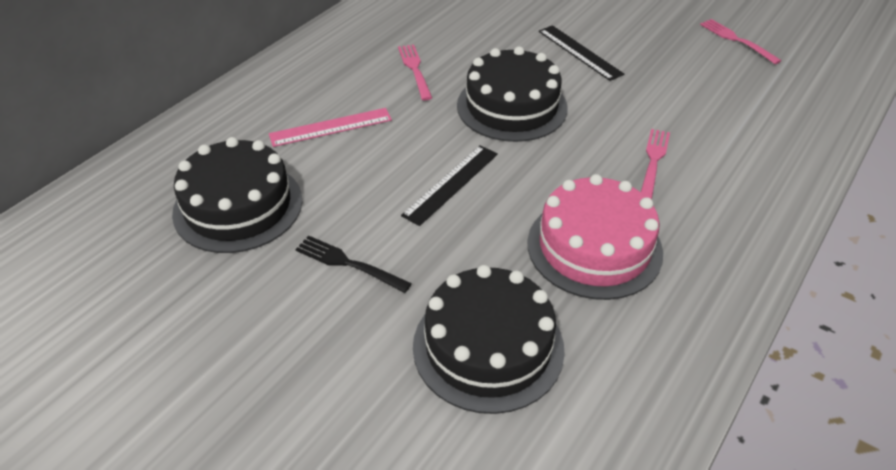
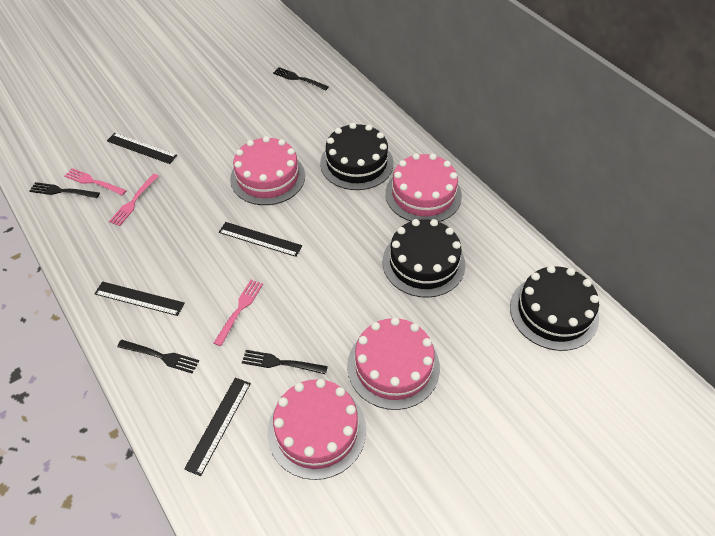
black fork: [295,235,412,293] = 1 -> [30,182,100,198] [117,340,199,374] [242,350,328,374] [273,67,329,90] = 4
black ruler: [401,145,498,226] [539,25,624,81] = 2 -> [95,281,185,316] [107,133,177,164] [184,378,251,476] [219,222,302,257] = 4
pink cake: [527,174,663,300] = 1 -> [230,136,305,205] [268,379,366,480] [347,317,440,410] [385,153,462,222] = 4
pink ruler: [269,108,392,147] = 1 -> none = 0

